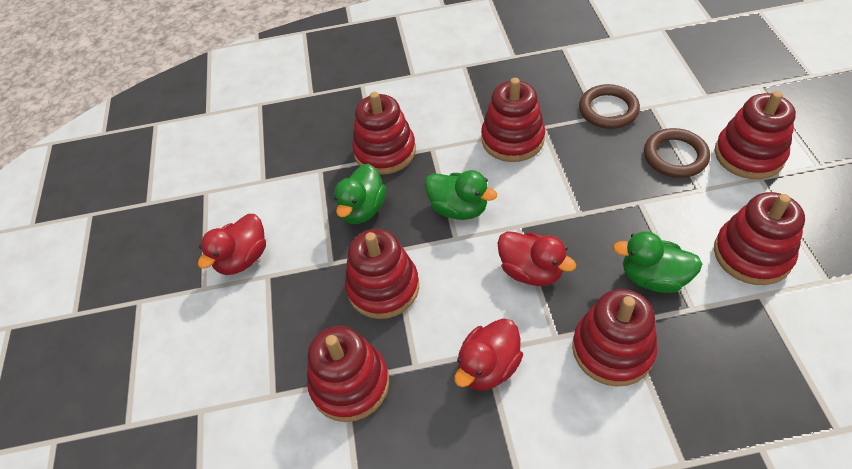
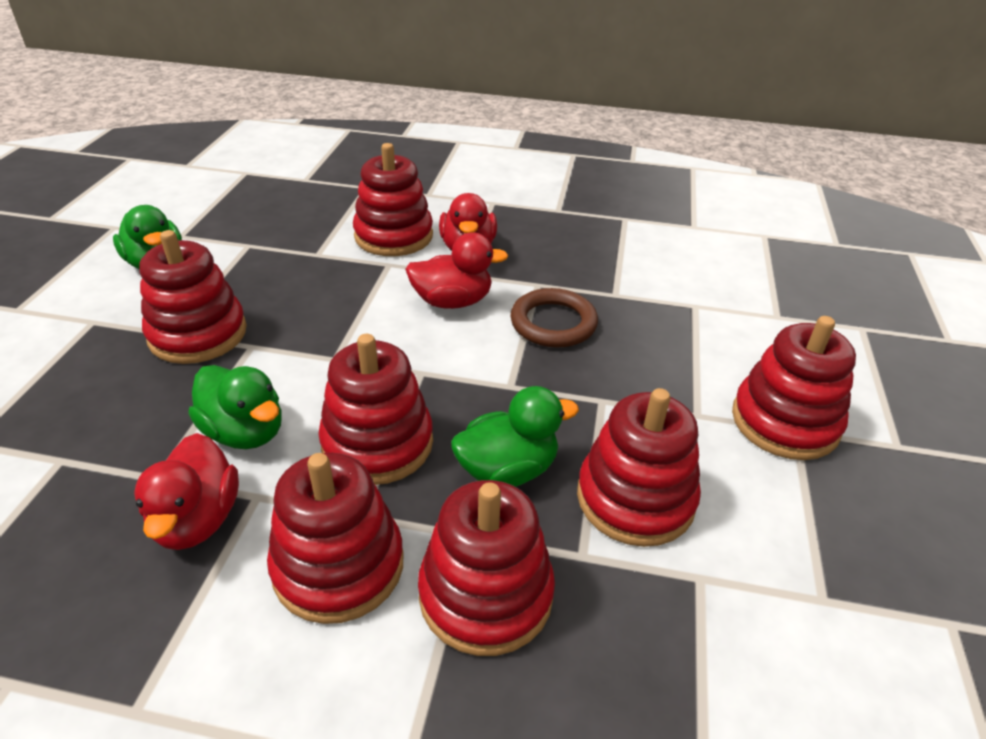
brown ring: [579,84,640,129] [644,128,710,178] = 2 -> [510,288,598,348] = 1

